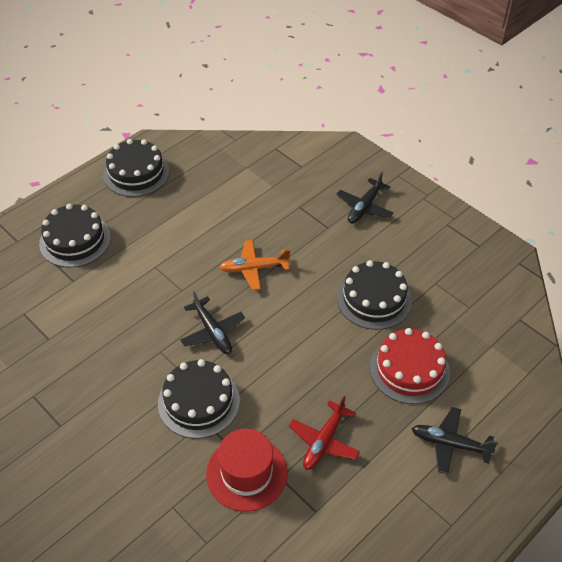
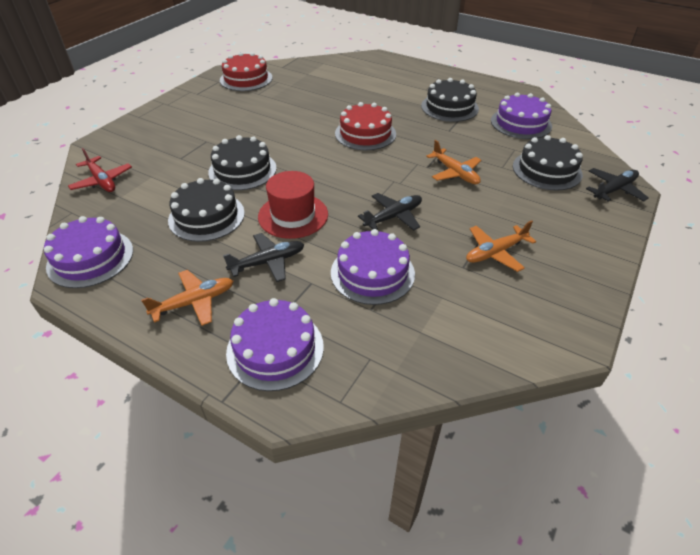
orange plane: [219,240,290,290] = 1 -> [141,270,233,326] [426,140,481,184] [466,220,536,272] = 3
purple cake: none = 0 -> [44,216,133,288] [226,298,324,391] [331,229,415,305] [491,93,552,139] = 4
red cake: [370,328,450,404] = 1 -> [220,52,272,91] [335,102,396,150] = 2

